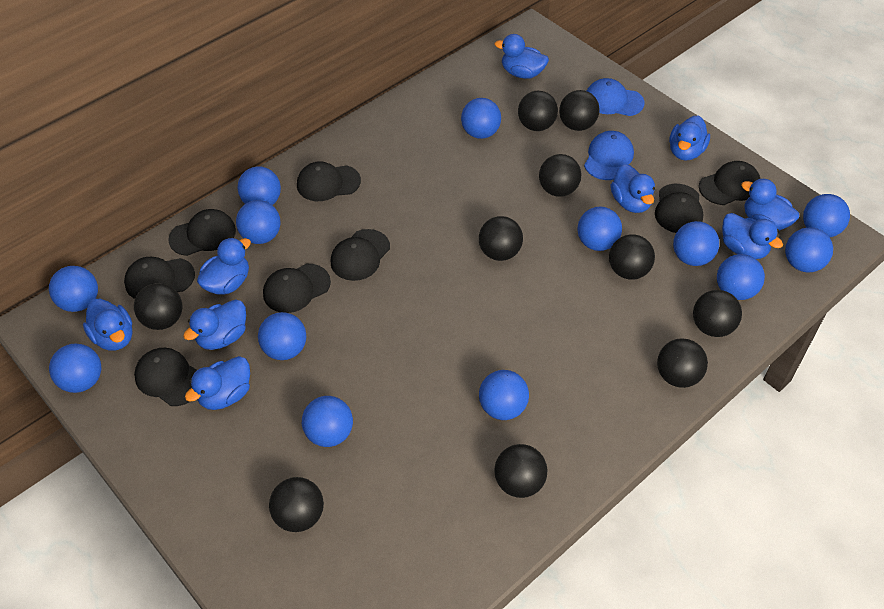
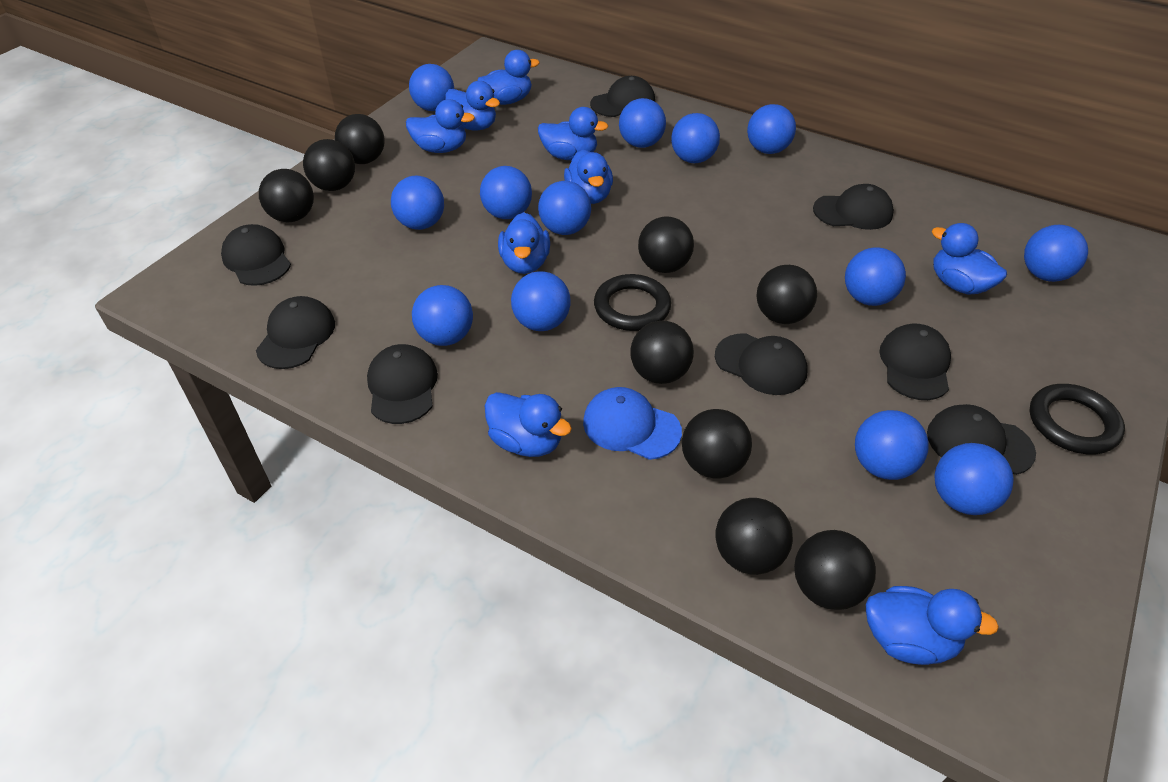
black ball: [134,283,182,330] [269,477,324,532] [479,216,523,261] [494,444,548,498] [518,91,558,131] [539,154,582,197] [559,90,600,131] [609,235,655,280] [657,339,708,388] [693,290,742,337] = 10 -> [259,169,314,222] [303,139,355,191] [335,114,385,164] [631,321,694,384] [638,216,694,273] [682,409,752,478] [716,498,793,575] [756,265,817,324] [794,530,876,610] = 9
black ring: none = 0 -> [594,274,671,331] [1030,384,1125,455] = 2
blue cap: [584,131,634,180] [587,78,645,116] = 2 -> [583,387,682,460] = 1

